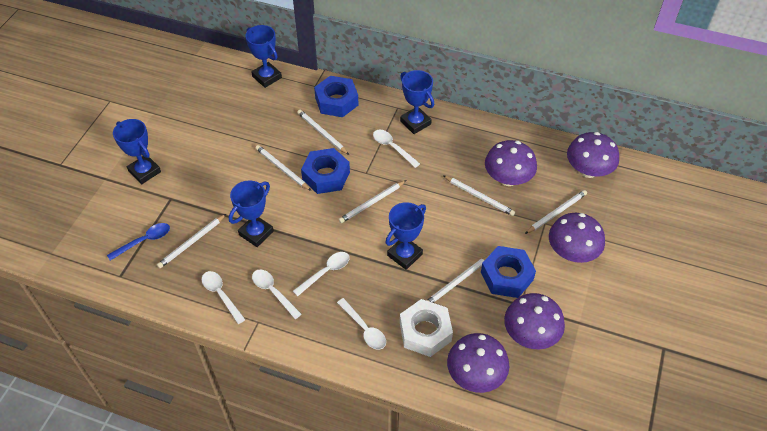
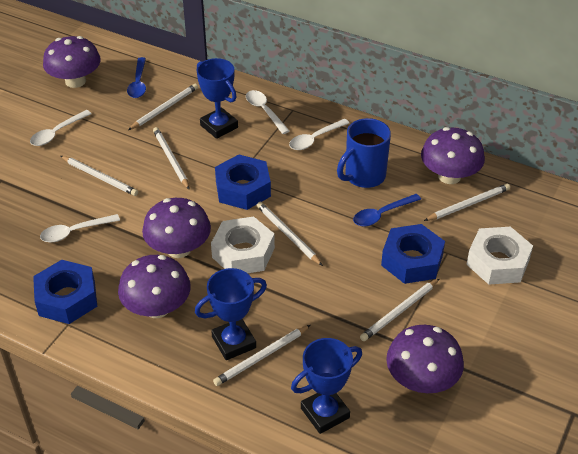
blue mug: none = 0 -> [337,118,391,188] = 1
blue spoon: [107,223,170,261] = 1 -> [127,57,146,98] [353,194,421,226] = 2
blue trophy: [113,119,161,184] [229,180,274,247] [245,25,282,88] [386,202,426,270] [400,70,434,134] = 5 -> [195,268,267,360] [197,58,238,139] [291,338,362,434] = 3
white nut: [400,299,453,357] = 1 -> [211,216,275,273] [466,227,533,285] = 2
white spoon: [202,271,246,324] [252,270,302,319] [293,252,350,296] [337,298,386,350] [373,130,420,168] = 5 -> [30,110,92,146] [40,214,120,242] [246,90,290,134] [289,119,349,150] = 4

